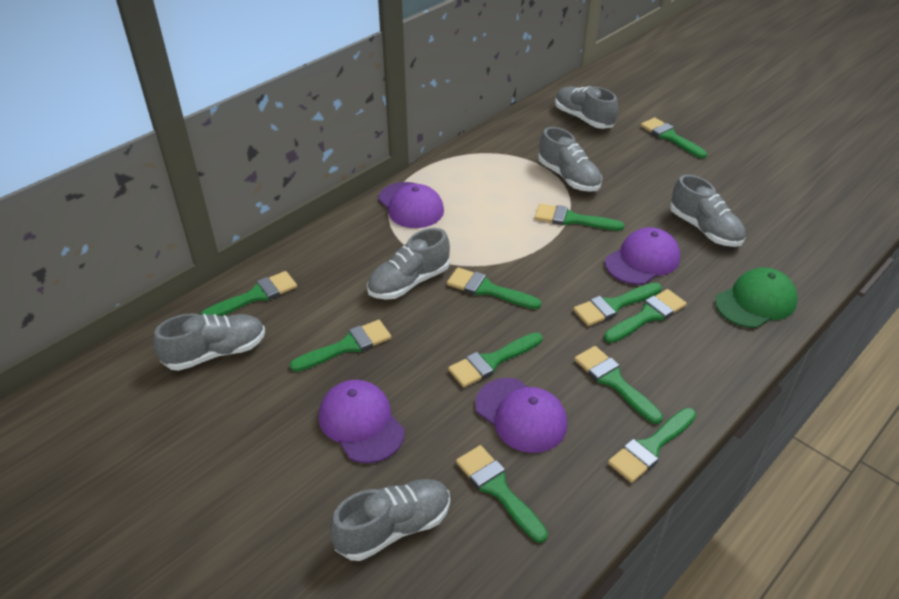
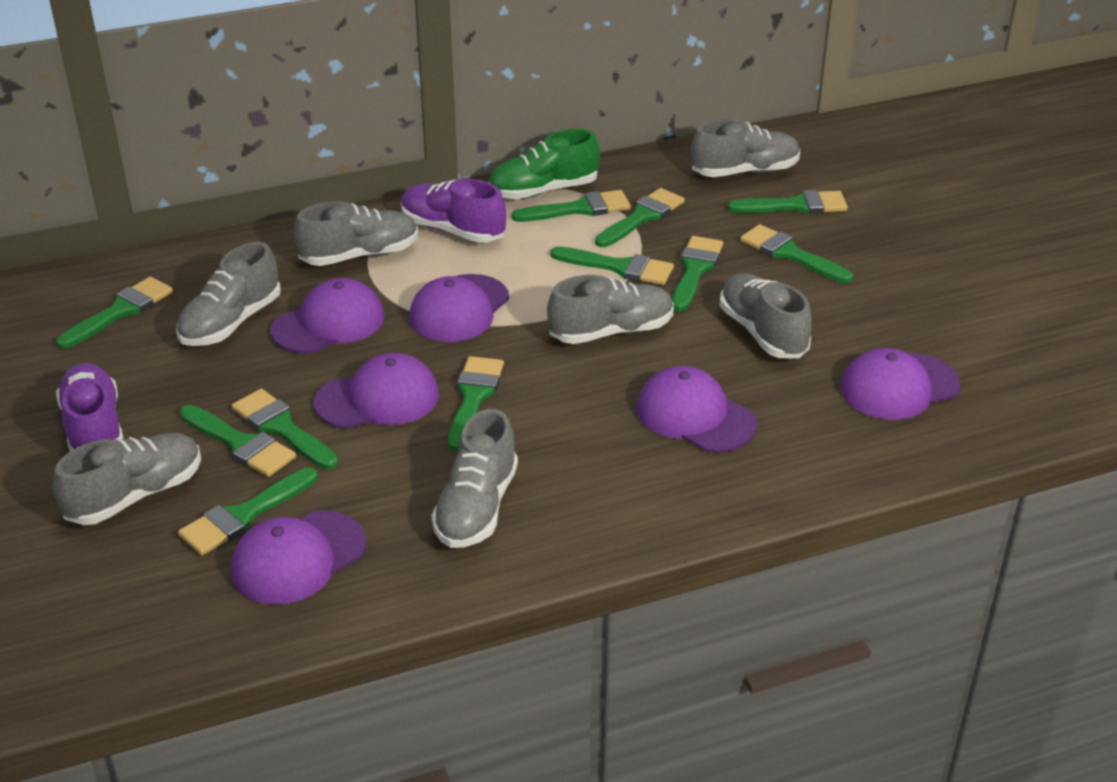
green cap: [715,267,798,328] = 1 -> none = 0
green shoe: none = 0 -> [489,129,600,199] = 1
grey shoe: [154,313,265,371] [330,479,450,561] [367,228,450,300] [538,127,602,192] [555,86,618,129] [670,175,745,247] = 6 -> [53,433,201,525] [177,242,281,346] [294,201,418,266] [431,409,518,548] [547,275,674,344] [691,119,800,177] [719,273,812,358] = 7
purple cap: [319,380,405,463] [378,182,444,228] [475,378,567,453] [605,227,680,285] = 4 -> [231,511,366,605] [271,278,385,354] [314,353,439,429] [409,274,509,342] [637,366,757,452] [840,348,960,420] = 6
purple shoe: none = 0 -> [56,363,123,451] [401,179,506,243] = 2

